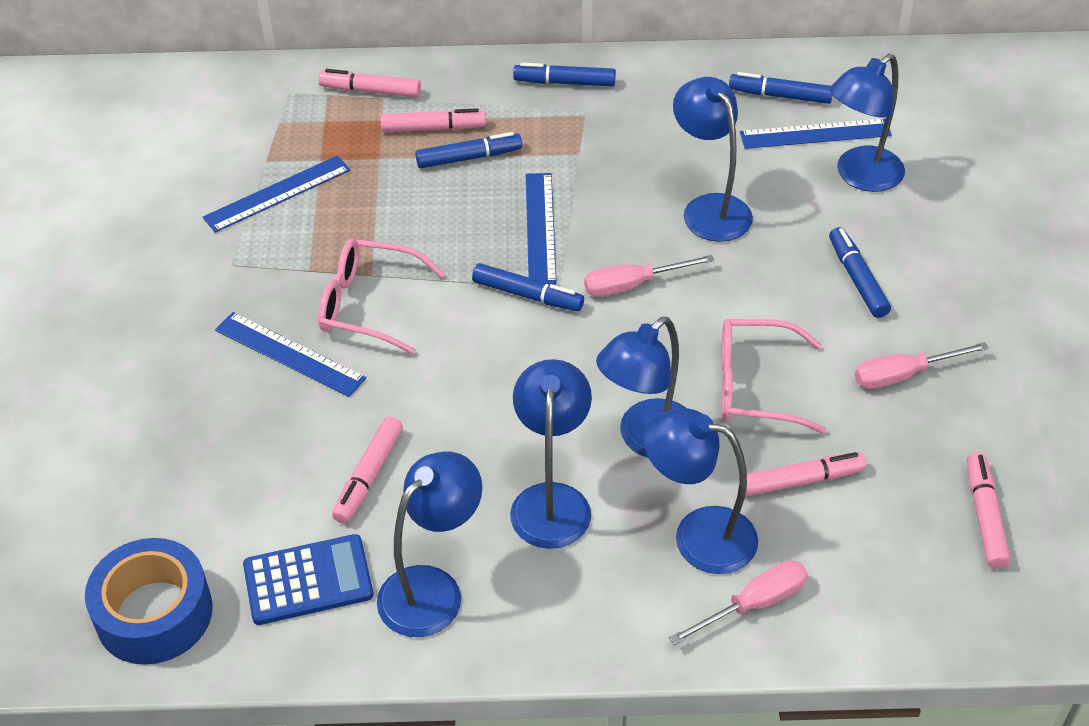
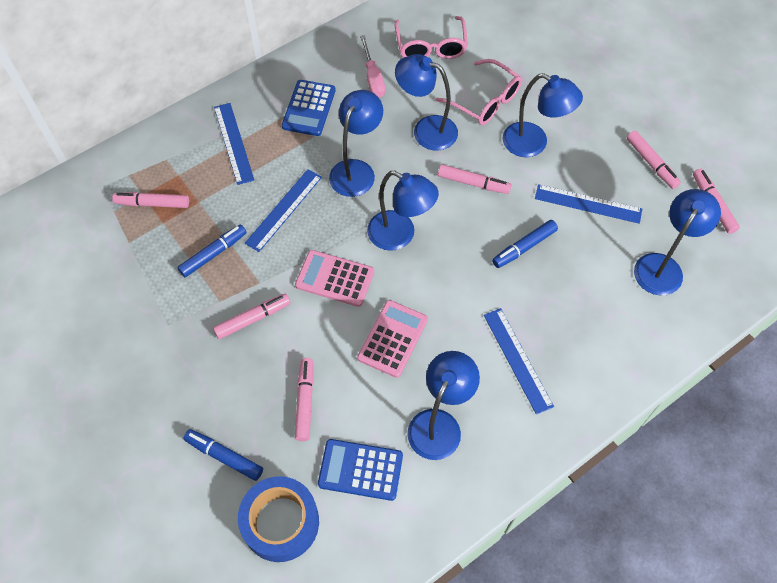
blue calculator: [243,534,374,625] = 1 -> [282,80,336,136] [318,439,403,501] = 2
blue marker: [415,132,522,168] [472,263,584,311] [513,63,616,86] [729,72,832,104] [829,227,891,318] = 5 -> [177,224,247,277] [183,429,263,481] [492,220,558,268] = 3
pink calculator: none = 0 -> [295,250,374,307] [357,300,428,378] = 2
pink marker: [319,69,421,97] [332,416,403,524] [381,108,486,132] [739,452,866,497] [967,452,1011,569] = 5 -> [112,192,189,208] [213,294,290,339] [295,358,314,441] [438,164,512,194] [627,131,681,189] [693,168,740,234] = 6
pink screwdriver: [584,255,715,297] [669,560,808,645] [855,342,989,389] = 3 -> [360,35,385,98] = 1

